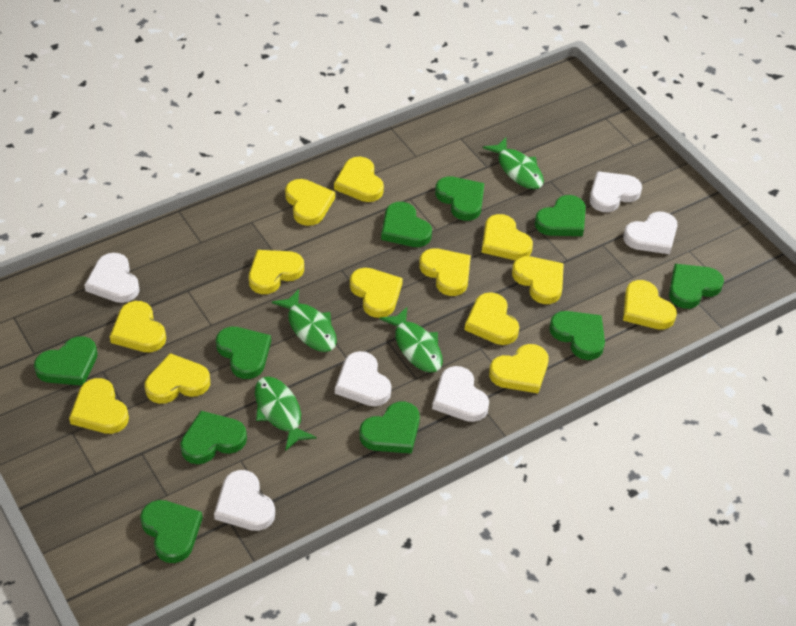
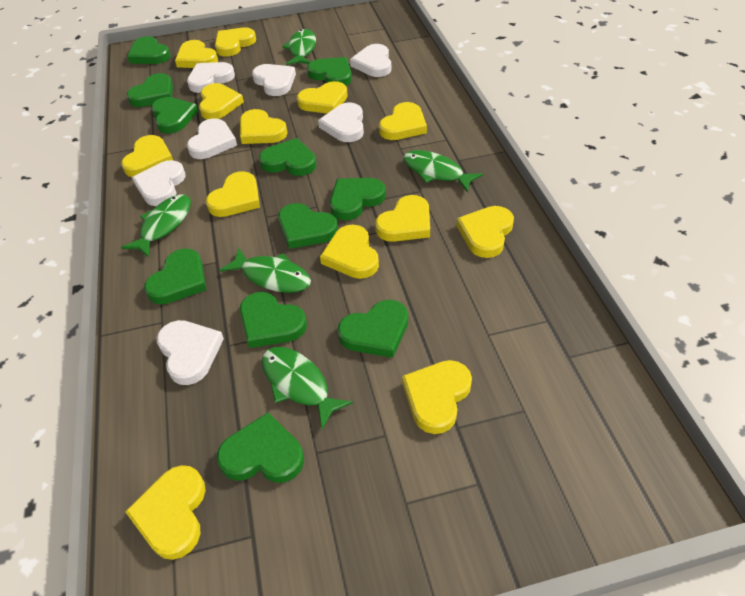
green fish: [255,377,317,451] [272,289,337,352] [380,307,443,373] [483,138,544,189] = 4 -> [121,194,191,257] [220,247,311,293] [262,347,353,429] [282,29,316,65] [403,150,483,193] = 5
green heart: [34,336,97,386] [140,500,203,563] [180,411,247,464] [216,327,271,379] [359,402,420,454] [381,202,432,247] [435,177,484,221] [535,195,586,236] [549,311,605,360] [669,264,724,309] = 10 -> [127,36,171,64] [127,73,173,107] [144,248,207,305] [151,97,198,134] [217,412,304,483] [240,292,307,348] [259,138,316,176] [278,203,338,249] [307,57,352,86] [330,178,386,220] [338,300,408,358] = 11
white heart: [84,253,140,303] [214,470,275,531] [335,351,391,406] [432,366,489,422] [590,171,642,212] [623,211,678,254] = 6 -> [132,160,186,206] [157,320,224,385] [187,62,235,93] [187,118,237,159] [252,64,296,96] [318,102,364,142] [350,44,391,77] = 7

